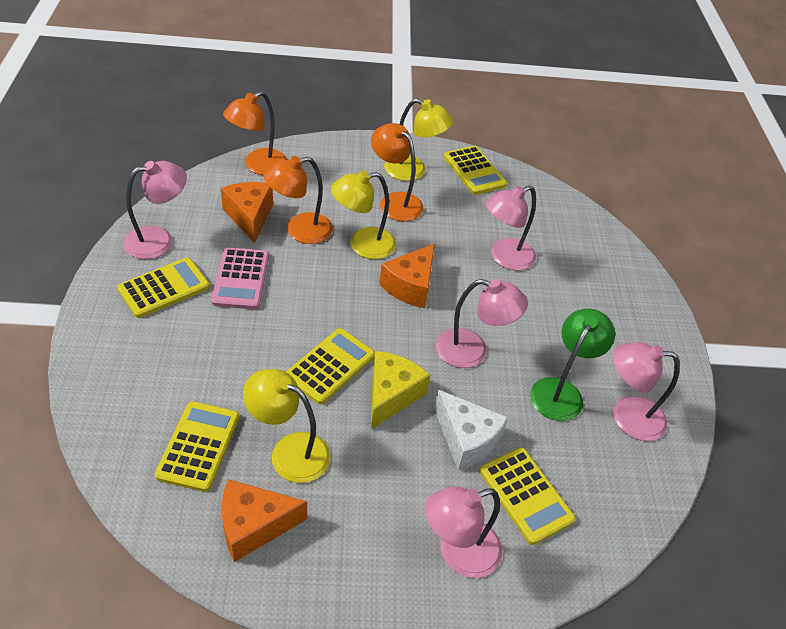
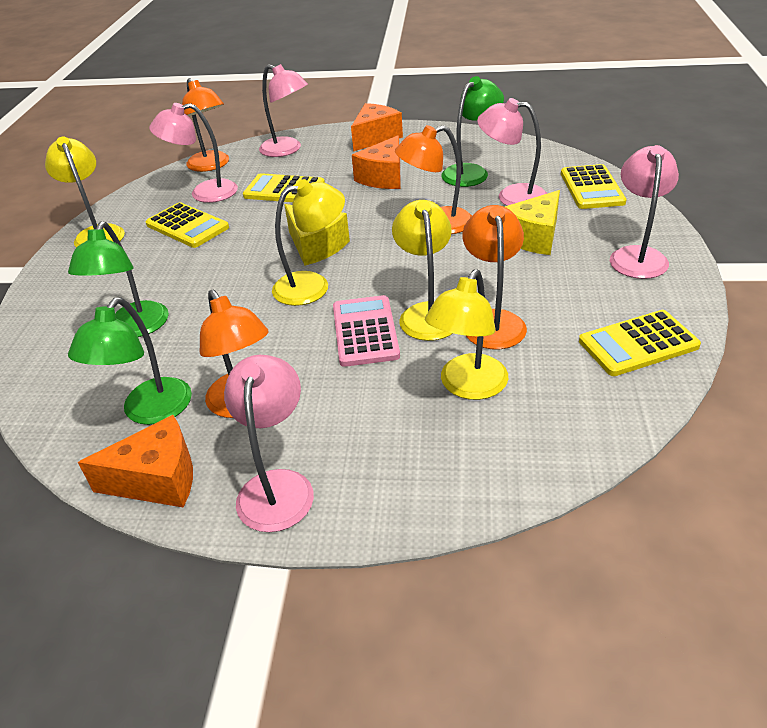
green lamp: [530,309,615,421] = 1 -> [68,221,169,337] [68,297,192,425] [441,76,504,187] = 3
orange lamp: [223,91,287,175] [263,156,333,244] [371,123,423,221] = 3 -> [182,78,229,172] [200,290,268,418] [395,125,472,234] [462,205,527,349] = 4
white cheese: [434,390,508,470] = 1 -> none = 0
yellow calculator: [117,257,210,318] [155,401,240,492] [286,328,375,405] [444,146,507,195] [480,447,576,545] = 5 -> [146,202,229,248] [243,173,325,202] [561,164,627,209] [579,310,701,376] = 4
yellow cheese: [371,351,430,429] = 1 -> [284,204,350,266] [505,190,560,255] = 2
yellow lamp: [243,369,331,483] [331,170,396,259] [384,98,454,181] = 3 -> [45,137,125,248] [272,179,345,306] [392,200,453,341] [425,269,508,400] = 4

